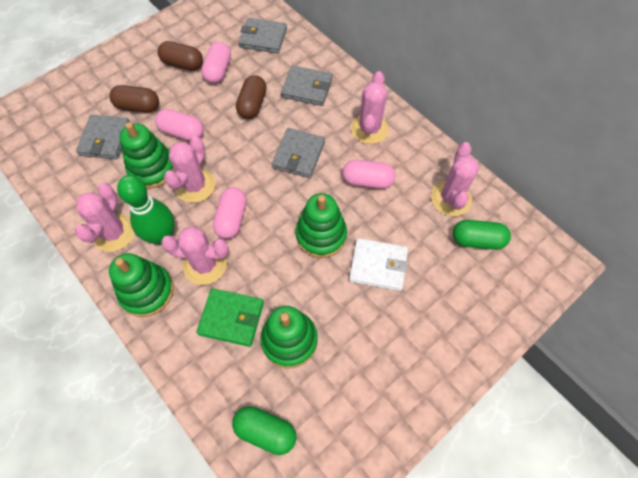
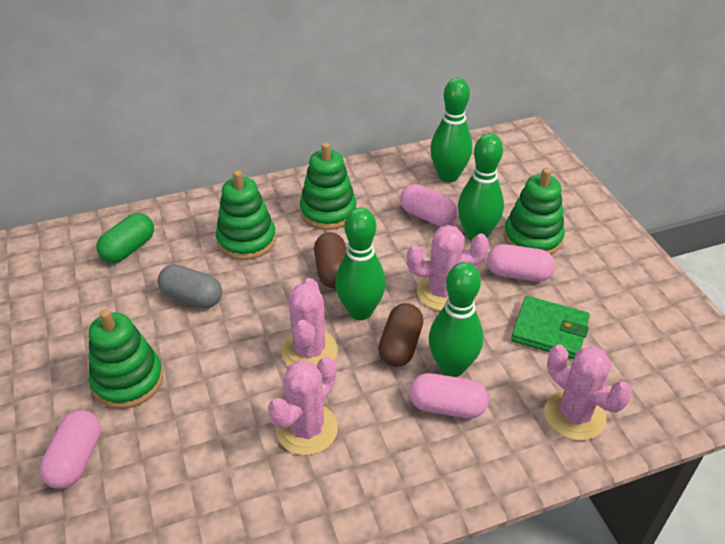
brown capsule: [110,85,159,113] [158,41,203,71] [236,75,266,119] = 3 -> [314,232,346,288] [378,303,424,367] = 2
green bowling pin: [117,175,175,245] = 1 -> [335,207,386,320] [429,262,483,377] [430,78,472,182] [458,133,504,241] = 4
green capsule: [232,406,296,455] [453,220,511,250] = 2 -> [97,213,154,263] = 1
grey capsule: none = 0 -> [157,264,222,308] = 1
grey wallet: [76,115,130,159] [238,18,287,53] [272,128,325,178] [281,65,333,106] = 4 -> none = 0
pink cactus: [75,183,135,252] [161,226,229,285] [164,136,215,203] [351,71,389,144] [431,142,479,216] = 5 -> [268,357,338,455] [281,278,338,368] [407,225,489,311] [544,344,632,440] = 4
white wallet: [349,238,408,291] = 1 -> none = 0

